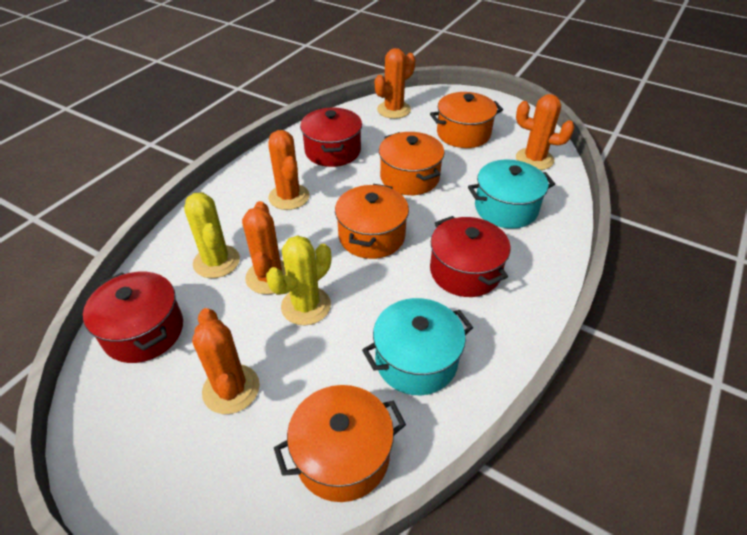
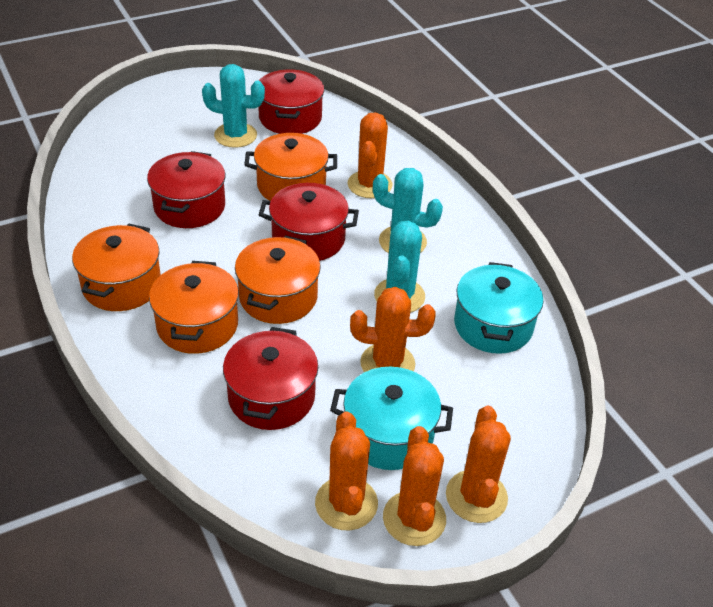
red pot: [83,272,183,363] [300,108,362,167] [430,216,511,297] = 3 -> [147,151,225,228] [223,327,318,430] [258,70,324,134] [259,183,359,261] = 4
turquoise cactus: none = 0 -> [202,64,265,148] [373,168,443,253] [374,220,425,313] = 3
yellow cactus: [184,192,240,278] [266,235,331,325] = 2 -> none = 0

